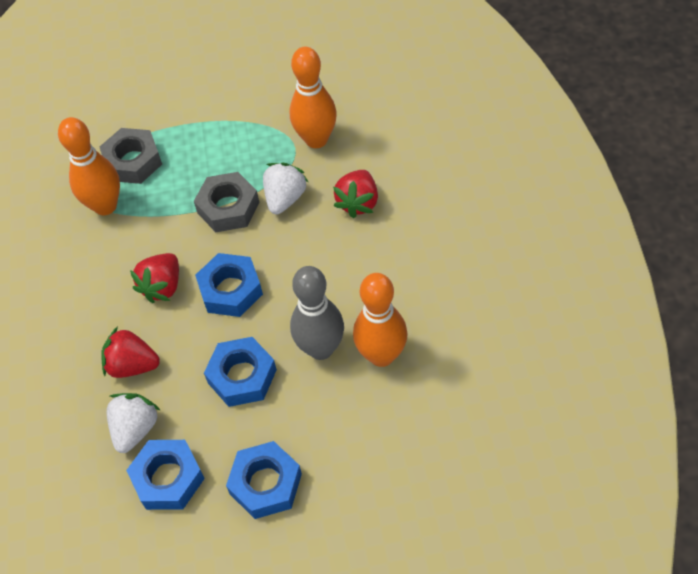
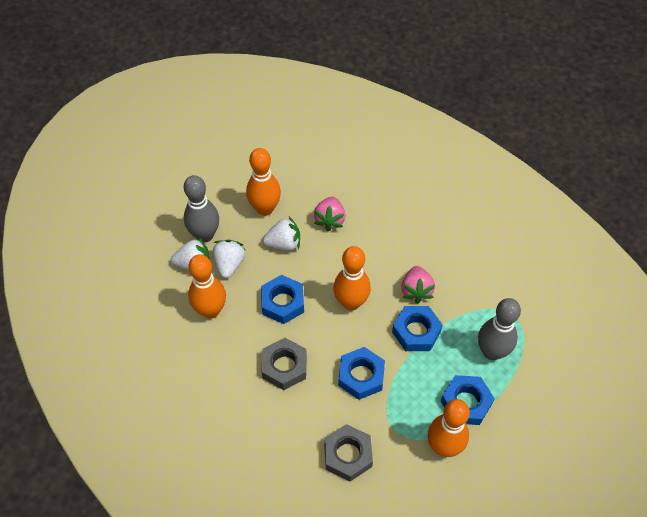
grey bowling pin: [290,266,344,360] = 1 -> [184,175,219,242] [478,298,521,360] = 2
orange bowling pin: [58,117,120,215] [290,47,337,148] [353,273,408,367] = 3 -> [188,254,226,319] [246,148,281,216] [334,246,371,311] [428,399,470,457] = 4
pink strawberry: none = 0 -> [314,196,346,231] [401,266,435,304] = 2
red strawberry: [101,326,160,378] [130,253,179,303] [333,170,378,218] = 3 -> none = 0
white strawberry: [107,393,161,453] [263,162,308,214] = 2 -> [171,238,210,271] [213,240,245,278] [263,217,300,251] = 3

